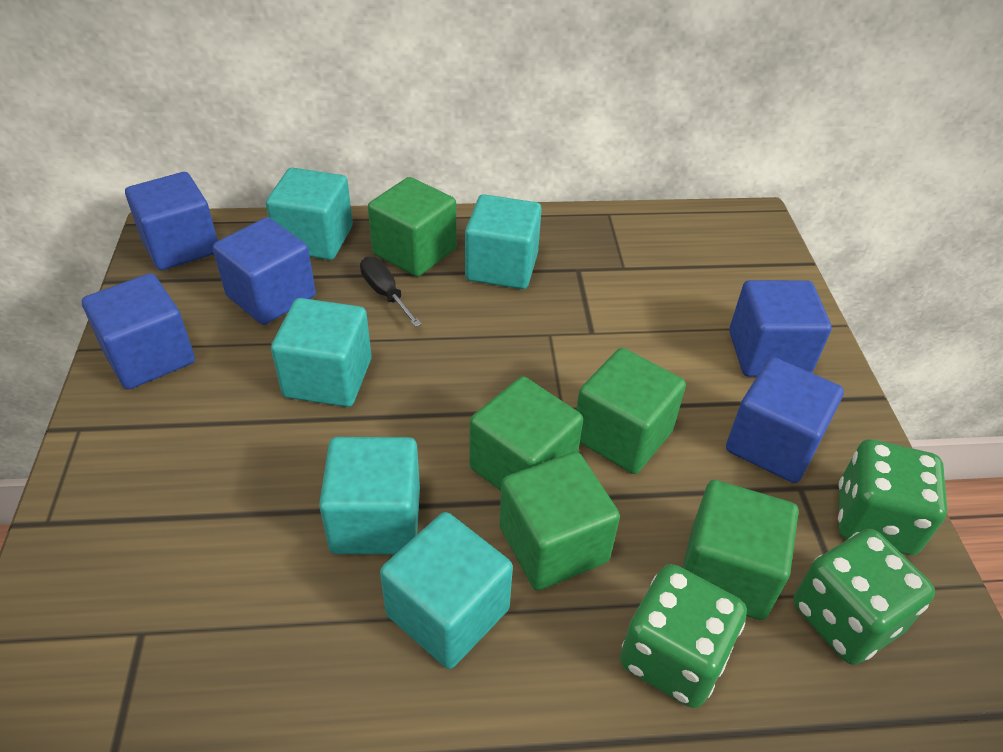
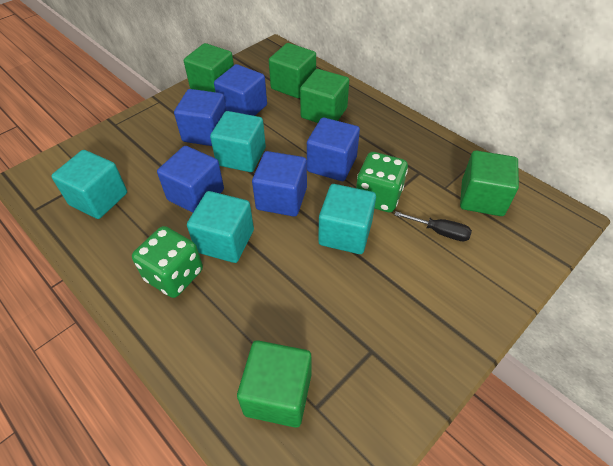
green dice: [620,564,747,708] [793,529,935,665] [838,439,947,555] = 3 -> [132,226,203,298] [356,152,408,212] = 2
turquoise cube: [266,167,353,260] [271,298,372,407] [319,437,420,554] [380,512,513,669] [465,194,542,289] = 5 -> [51,150,127,219] [187,191,254,263] [210,111,266,172] [318,184,376,254] = 4

